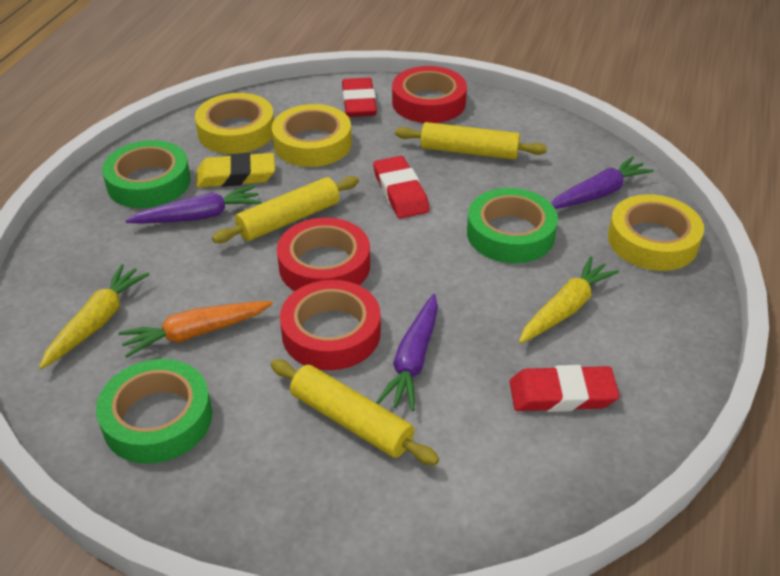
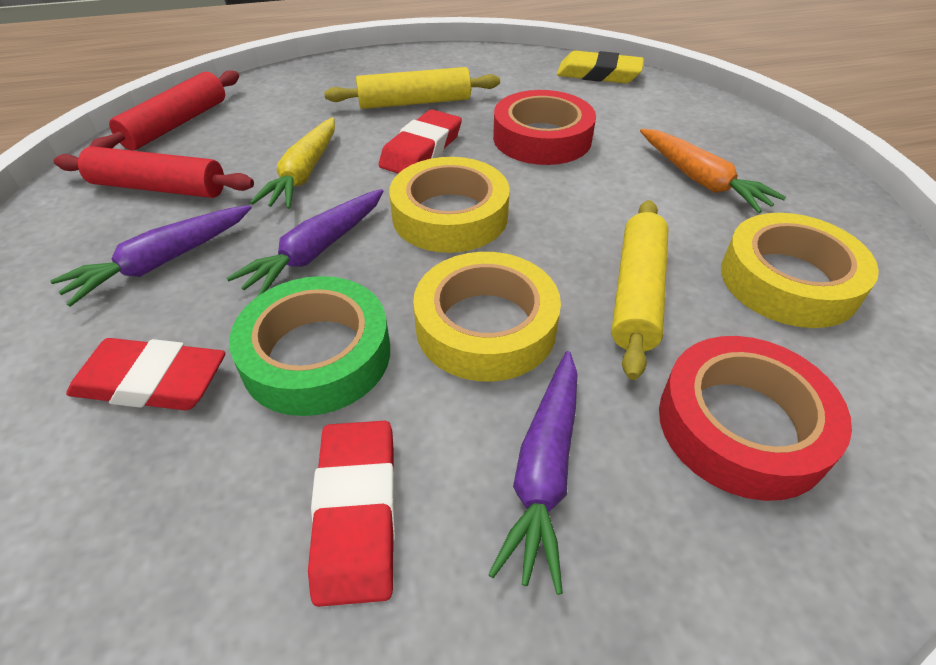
green tape: [96,359,212,464] [102,140,191,208] [467,188,558,263] = 3 -> [229,276,390,416] = 1
red rolling pin: none = 0 -> [54,146,254,198] [89,70,239,151] = 2
red tape: [277,218,370,291] [280,280,381,370] [392,66,467,123] = 3 -> [493,90,596,165] [659,336,852,501] = 2
yellow carrot: [39,264,150,369] [519,257,619,343] = 2 -> [250,118,335,209] = 1
yellow rolling pin: [212,176,359,243] [271,360,439,466] [395,122,547,160] = 3 -> [324,67,500,109] [611,200,668,380] = 2

